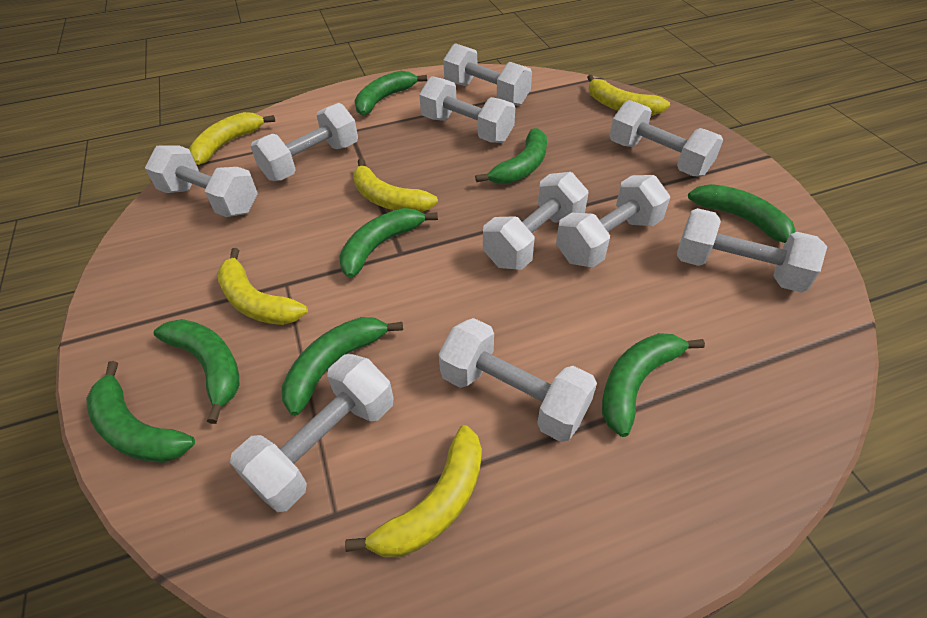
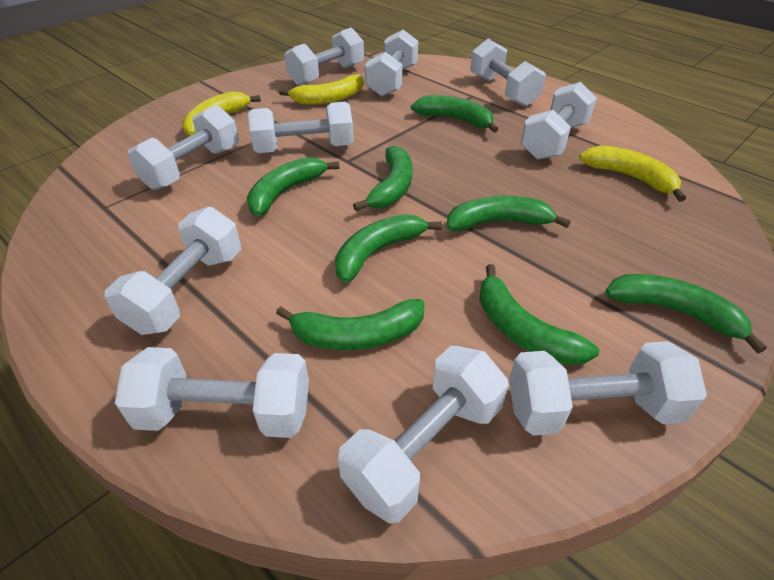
yellow banana: [189,112,275,165] [217,248,308,325] [345,425,482,557] [353,158,438,212] [587,75,670,116] = 5 -> [182,91,261,136] [279,74,364,105] [579,145,686,202] = 3

